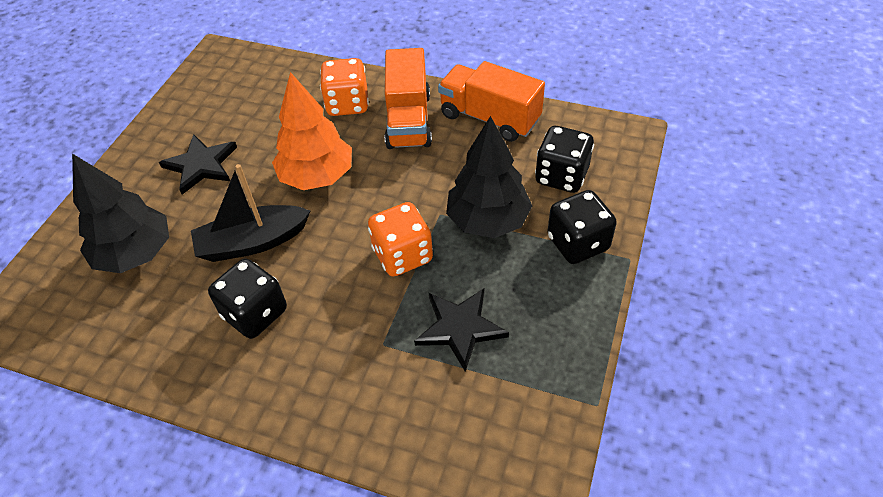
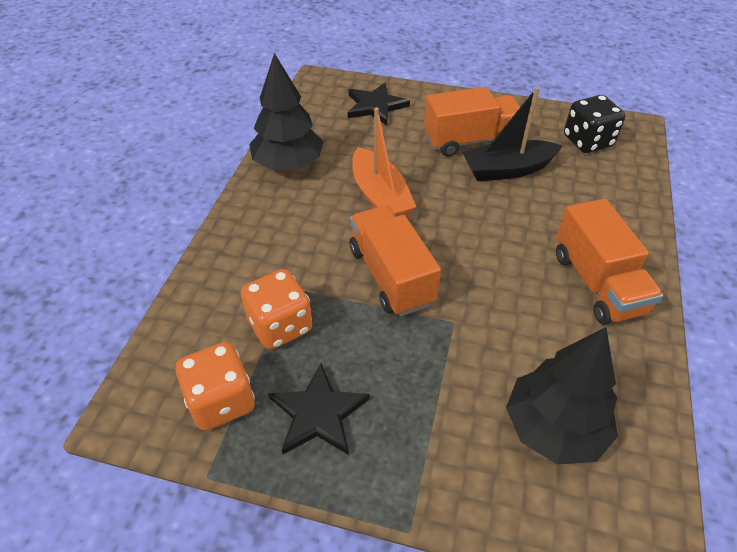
black dice: [208,259,287,339] [535,126,594,193] [547,190,617,264] = 3 -> [564,95,625,153] = 1
orange boat: none = 0 -> [352,107,416,217] = 1
orange tree: [272,72,352,190] = 1 -> none = 0
orange truck: [385,48,432,149] [438,61,545,142] = 2 -> [349,205,441,316] [424,87,520,157] [556,199,663,325] = 3

